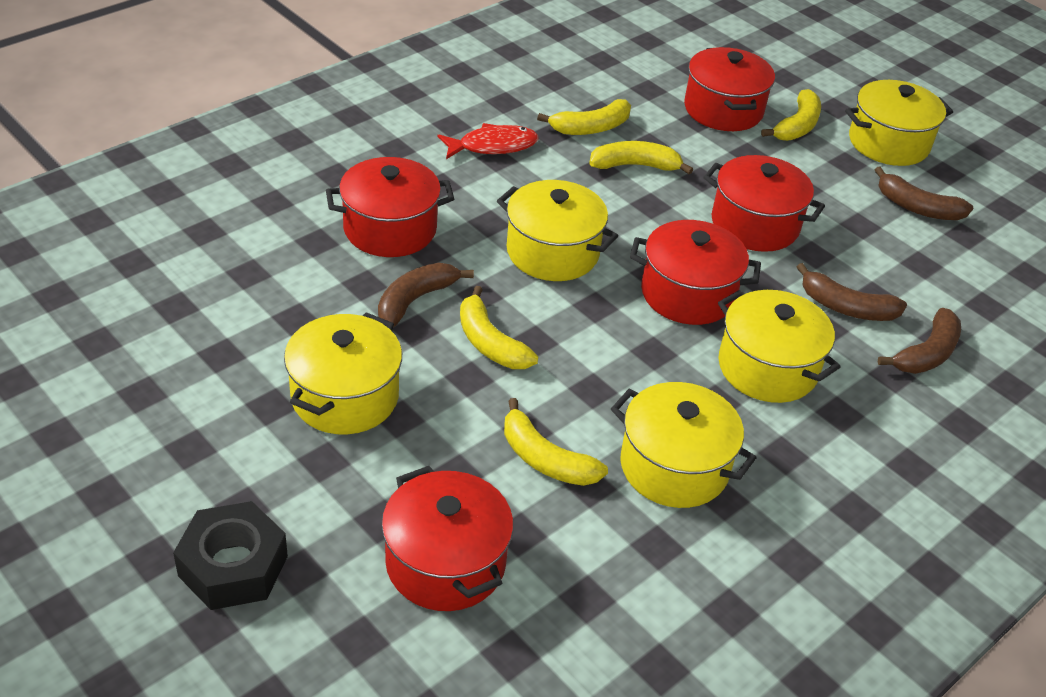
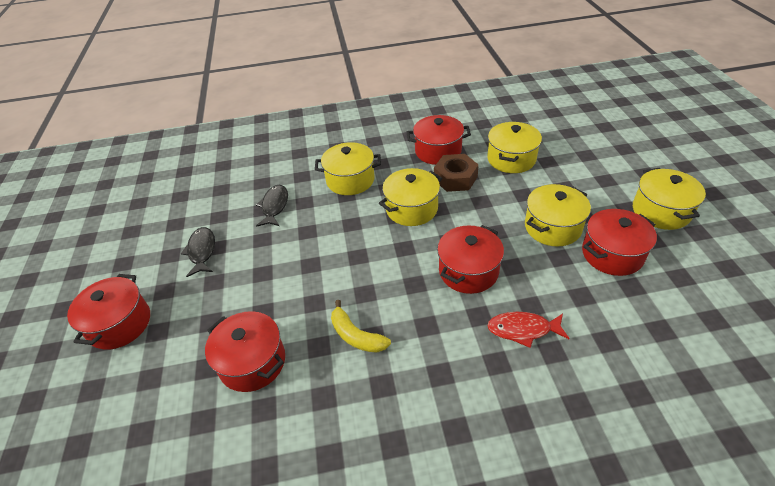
black fish: none = 0 -> [181,227,215,277] [256,185,288,227] = 2
black nut: [173,501,288,610] = 1 -> none = 0
brown banana: [378,263,474,328] [797,263,907,321] [875,166,973,220] [878,308,961,374] = 4 -> none = 0
brown nut: none = 0 -> [434,154,479,192] = 1
yellow banana: [460,286,538,369] [504,398,608,486] [537,99,631,135] [589,141,693,174] [761,89,821,141] = 5 -> [331,300,391,353] = 1

